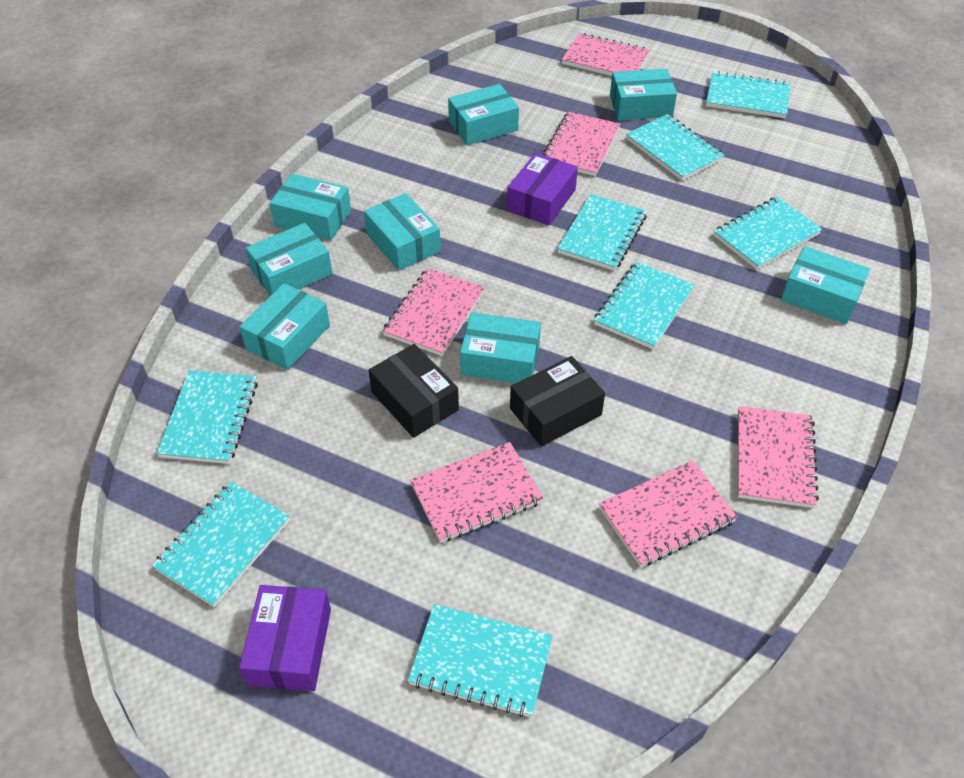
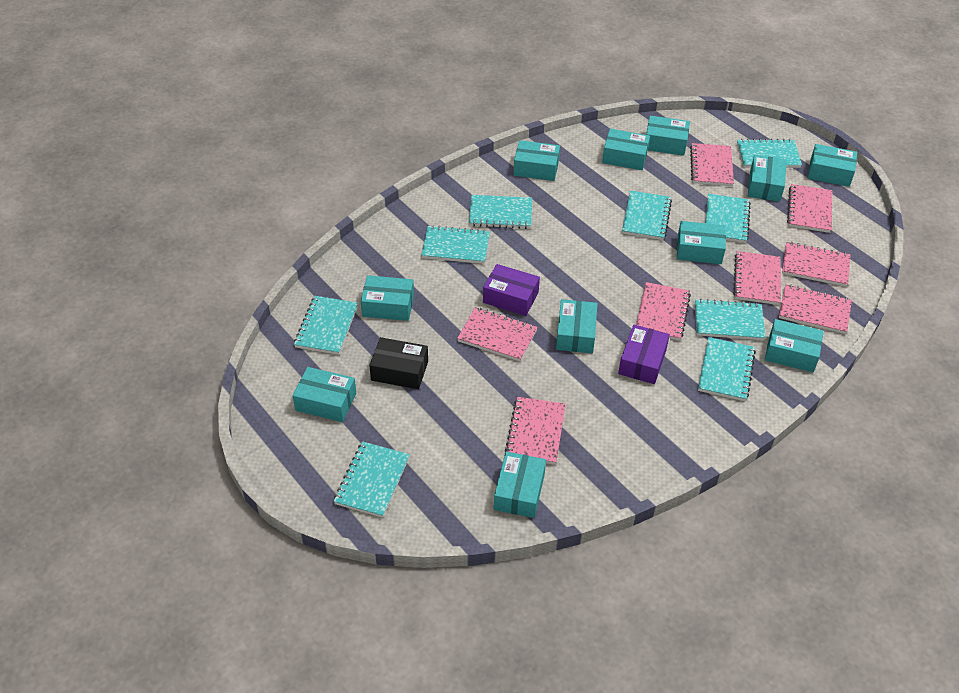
black box: [368,344,459,438] [510,356,605,446] = 2 -> [369,337,428,389] = 1
pink notebook: [382,268,485,356] [410,442,543,543] [542,112,621,176] [562,33,650,76] [599,460,738,567] [738,406,819,508] = 6 -> [457,307,538,362] [505,397,566,465] [636,282,691,341] [690,143,734,186] [733,251,781,305] [779,284,852,334] [782,242,850,287] [787,184,832,233] = 8
turquoise box: [239,283,330,370] [246,223,333,296] [270,174,351,241] [364,193,441,271] [448,84,519,145] [460,312,541,383] [610,69,677,120] [781,246,870,324] = 8 -> [293,367,356,422] [361,275,414,321] [494,452,546,518] [513,140,560,181] [556,299,597,353] [602,129,650,170] [646,116,690,156] [677,221,726,264] [748,155,787,202] [765,319,824,372] [808,144,857,187] = 11
turquoise notebook: [152,482,290,607] [157,370,258,464] [408,604,553,718] [557,194,647,271] [594,262,695,349] [626,114,725,181] [706,71,791,118] [714,196,822,270] = 8 -> [294,296,358,355] [334,441,410,518] [422,225,490,264] [469,195,532,229] [622,191,672,240] [695,298,766,340] [698,337,756,401] [705,194,751,243] [737,139,802,168] = 9

